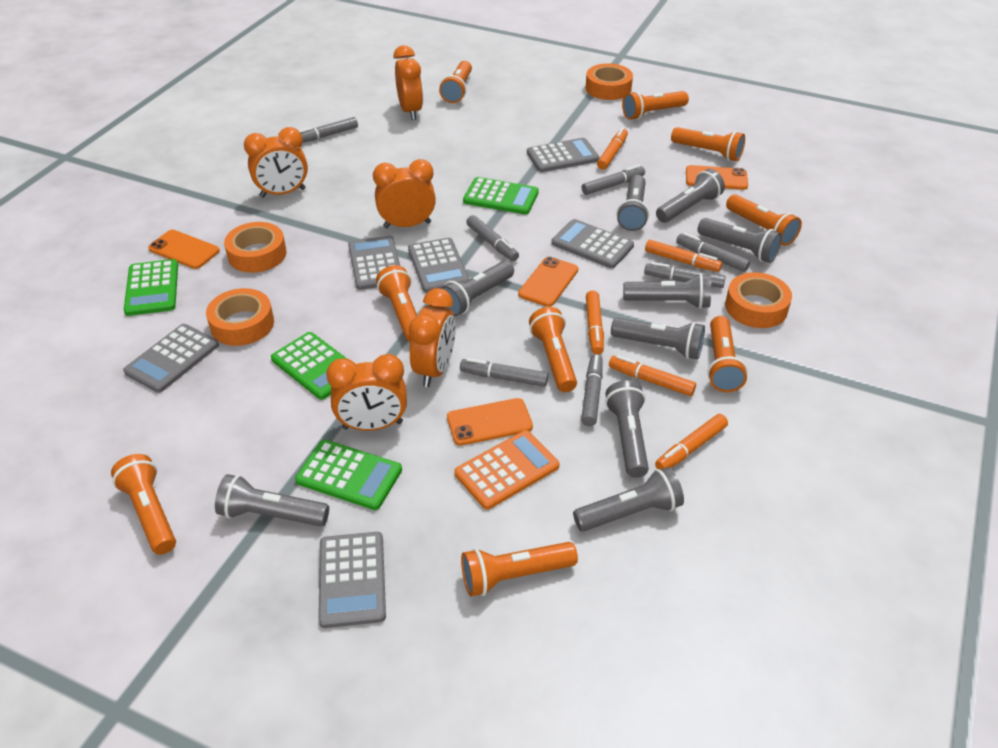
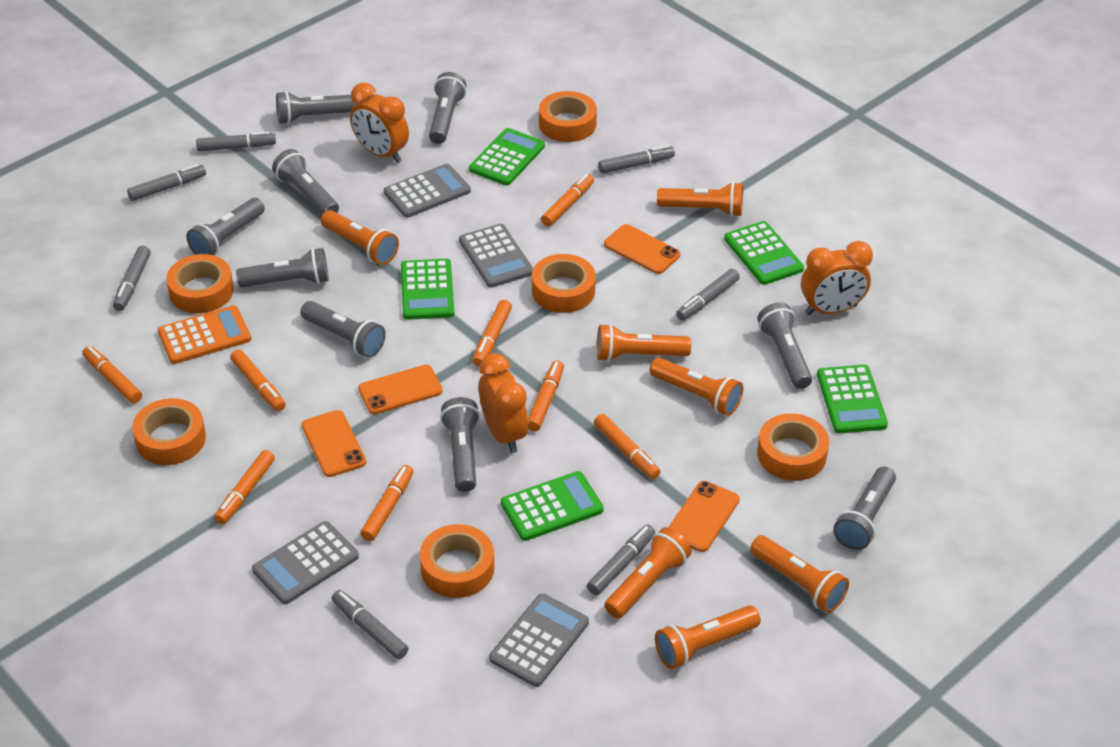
green calculator: [124,259,178,316] [271,332,346,400] [295,440,402,510] [463,177,539,215] = 4 -> [401,259,454,320] [469,128,545,186] [501,471,604,541] [724,221,804,285] [817,365,888,433] = 5
grey calculator: [123,324,219,393] [318,532,386,628] [348,236,400,290] [408,238,469,293] [527,138,599,172] [551,219,634,268] = 6 -> [252,521,359,604] [384,164,471,218] [459,224,533,288] [489,593,589,687] = 4
orange clock: [244,127,308,198] [326,354,407,431] [373,159,436,228] [394,45,423,120] [409,288,456,387] = 5 -> [350,83,409,163] [479,353,529,453] [801,241,873,315] = 3
orange flashlight: [111,454,176,555] [376,265,417,342] [439,61,472,103] [461,542,578,596] [529,307,577,392] [622,91,689,120] [671,127,745,161] [707,316,748,392] [726,194,802,246] = 9 -> [321,210,399,265] [597,324,691,362] [604,527,692,618] [650,358,743,416] [655,605,761,669] [657,182,743,217] [750,535,849,613] = 7
orange marker: [586,291,604,355] [597,128,628,170] [609,355,696,396] [645,240,722,272] [655,414,728,470] = 5 -> [82,346,142,403] [214,450,275,524] [230,349,286,411] [360,465,413,541] [473,300,512,366] [528,360,564,431] [541,174,594,226] [594,414,660,479] = 8
orange tape: [206,288,274,346] [224,222,287,273] [586,63,633,100] [725,272,792,328] = 4 -> [132,398,206,465] [166,254,234,313] [420,524,494,598] [532,254,596,313] [539,91,597,142] [757,413,829,481] = 6

